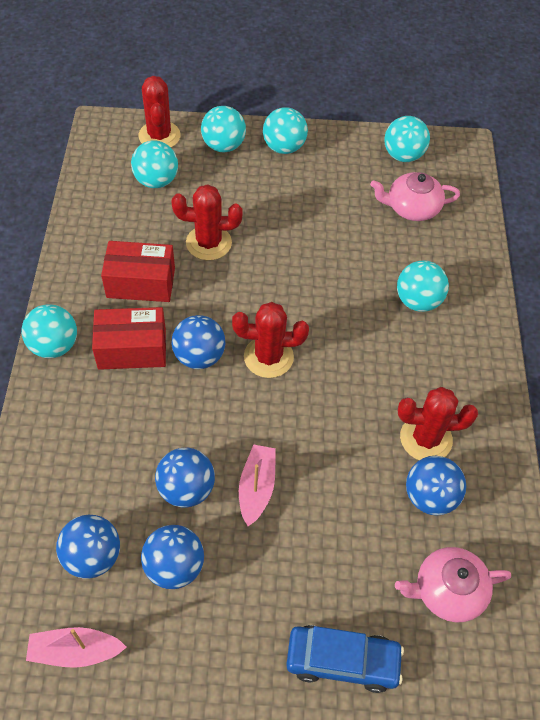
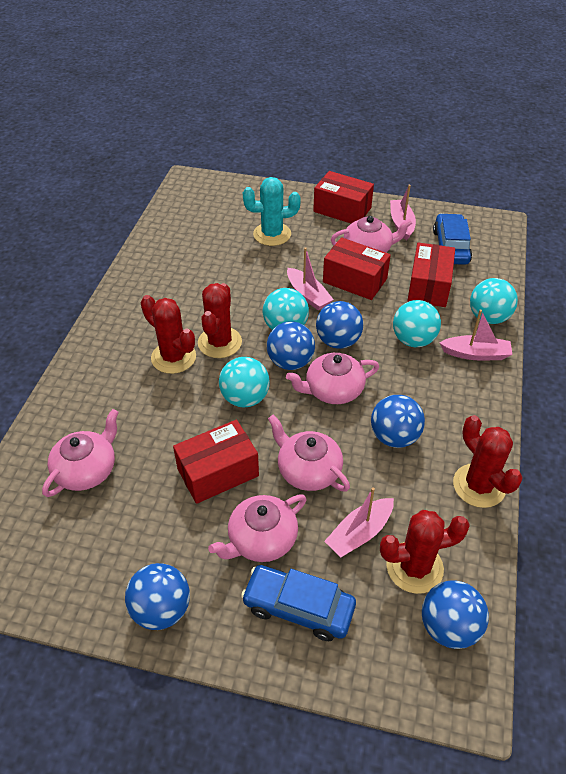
blue car: [286,625,404,693] = 1 -> [241,565,356,641] [433,213,472,265] = 2
pink boat: [26,627,127,668] [239,444,276,526] = 2 -> [287,247,334,310] [324,487,394,557] [390,185,416,240] [440,310,513,360] = 4
pink teapot: [370,172,460,221] [395,547,511,622] = 2 -> [42,409,119,497] [208,495,307,562] [268,415,350,492] [286,353,379,404] [331,216,412,253] = 5
red box: [92,307,166,370] [101,241,175,302] = 2 -> [173,420,259,504] [313,171,374,223] [323,237,391,300] [407,242,455,307] = 4
turquoise ball: [21,304,77,358] [131,140,178,188] [201,106,246,152] [263,107,308,154] [385,116,430,162] [397,261,449,312] = 6 -> [219,357,270,407] [263,288,309,330] [393,300,441,347] [470,278,518,324] = 4
turquoise cactus: none = 0 -> [243,177,301,246] = 1

